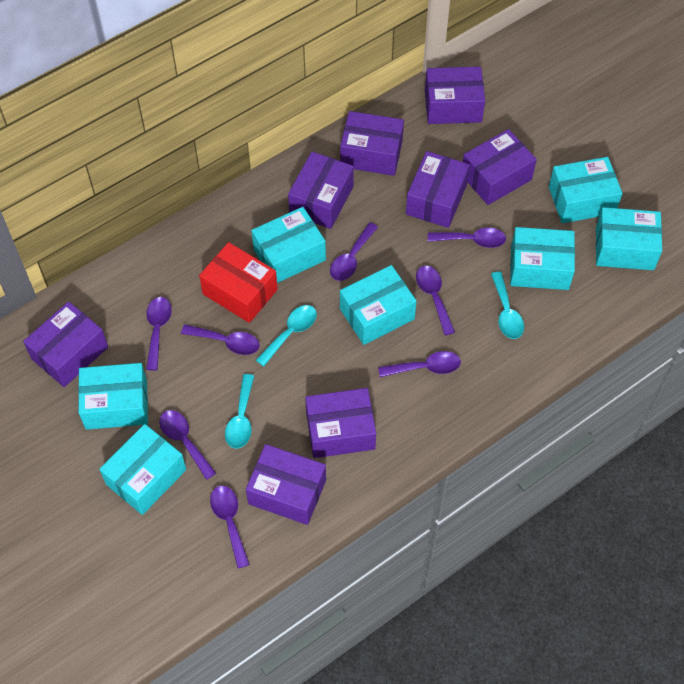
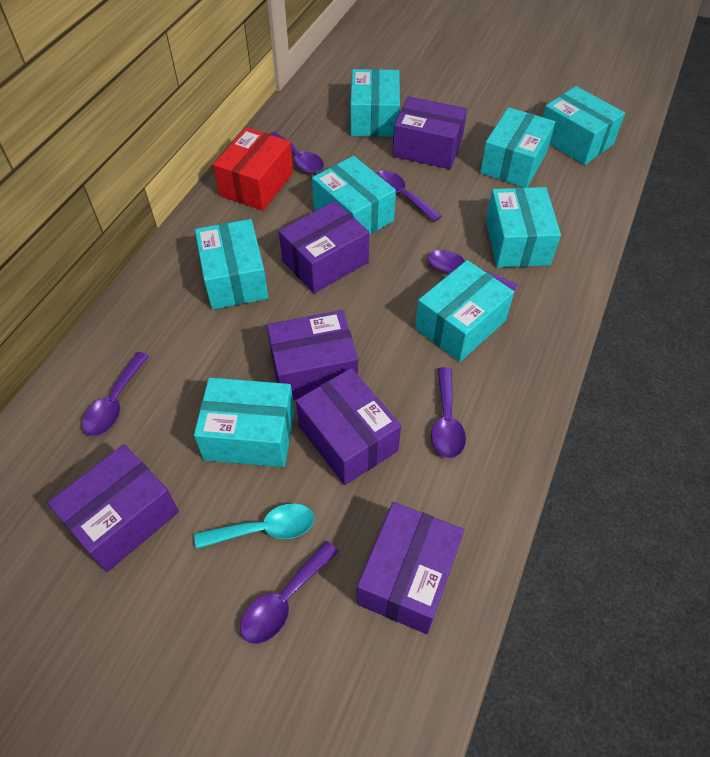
purple box: [23,302,108,387] [246,444,326,525] [288,152,354,229] [305,388,376,458] [340,111,404,176] [406,151,470,228] [425,67,485,124] [463,129,537,205] = 8 -> [47,444,179,572] [267,310,358,400] [279,201,369,293] [296,368,401,485] [357,502,464,634] [392,96,467,169] = 6
purple spoon: [146,297,172,371] [159,410,216,480] [181,324,260,355] [210,485,250,569] [330,222,378,281] [378,351,461,377] [416,266,455,335] [428,227,506,248] = 8 -> [82,352,149,437] [240,541,339,644] [270,132,324,173] [376,171,442,222] [427,250,518,292] [431,367,466,458] = 6
turquoise box: [78,363,148,430] [99,424,186,515] [251,207,326,283] [340,265,417,345] [510,227,575,290] [549,157,622,223] [596,207,662,270] = 7 -> [194,377,294,467] [195,219,269,310] [312,156,396,235] [350,69,400,137] [415,260,514,362] [480,107,555,188] [486,187,561,268] [543,86,625,165] = 8
turquoise spoon: [225,374,254,449] [256,305,317,367] [491,272,524,339] = 3 -> [195,503,314,549] = 1

